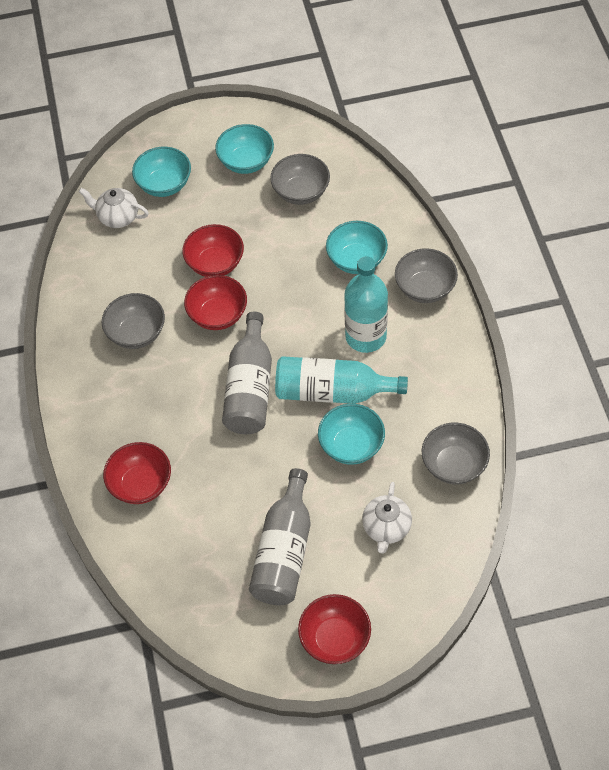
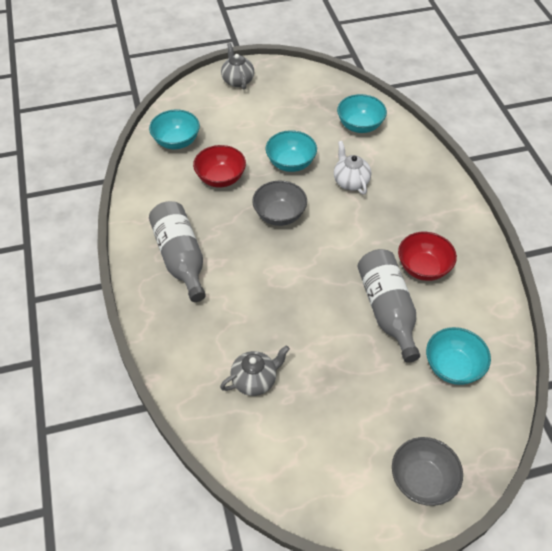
grey bowl: [102,293,165,349] [270,154,330,205] [395,248,458,303] [422,423,490,484] = 4 -> [252,181,307,226] [392,437,463,506] = 2
grey teapot: none = 0 -> [220,345,290,396] [221,43,254,89] = 2
red bowl: [103,442,171,504] [182,224,244,277] [184,275,247,330] [298,594,371,664] = 4 -> [193,145,246,187] [398,232,457,281] = 2
turquoise bottle: [275,356,408,404] [344,256,388,353] = 2 -> none = 0
white teapot: [79,188,149,228] [362,482,412,554] = 2 -> [334,141,371,195] = 1

